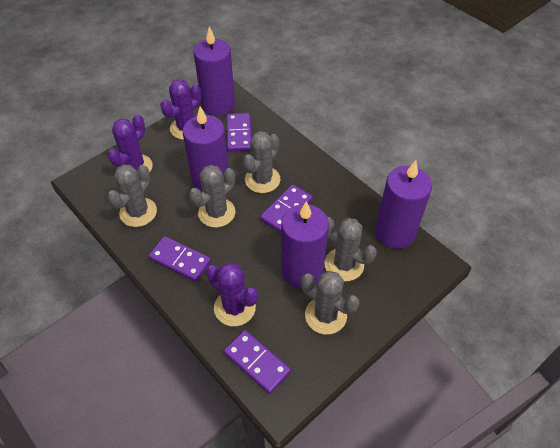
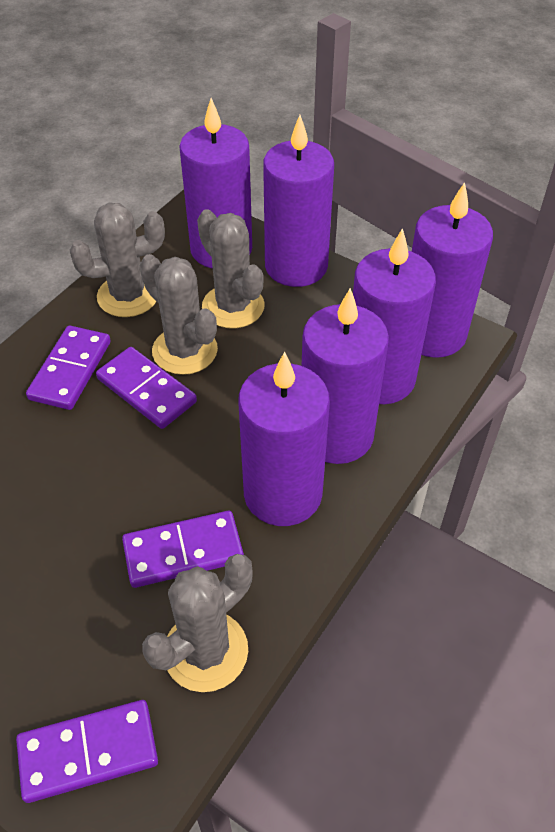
grey cactus: [107,164,157,227] [189,165,236,228] [243,131,280,193] [301,271,359,334] [324,217,377,281] = 5 -> [70,203,165,317] [140,254,218,375] [142,554,253,692] [197,209,265,328] = 4
purple cactus: [107,114,153,173] [160,79,201,140] [206,263,258,326] = 3 -> none = 0
purple candle: [183,107,229,192] [193,27,235,116] [281,201,329,289] [375,160,432,249] = 4 -> [179,98,252,269] [238,351,330,526] [263,115,334,287] [302,288,389,464] [353,228,436,404] [412,182,493,358] = 6

